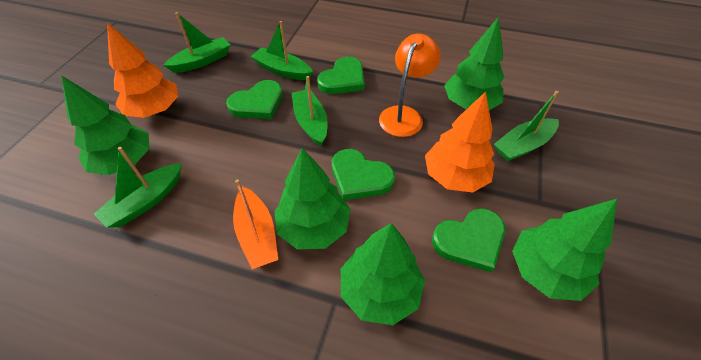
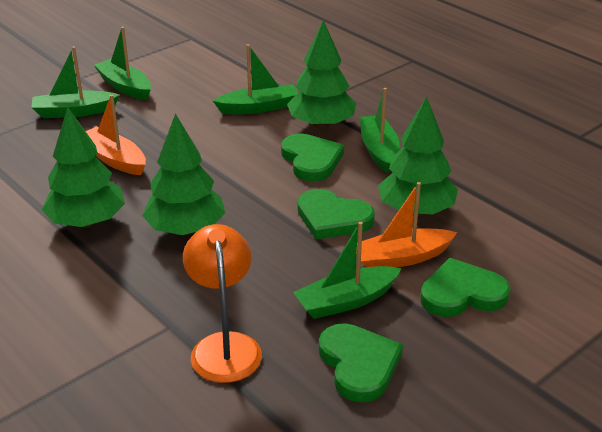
green tree: [61,75,150,175] [274,148,350,250] [341,223,425,325] [444,17,505,110] [512,199,617,301] = 5 -> [42,107,125,227] [142,113,226,235] [287,20,356,129] [378,96,458,216] = 4
orange boat: [233,179,278,269] = 1 -> [86,95,146,175] [361,182,457,268] = 2
orange tree: [107,23,178,118] [425,92,495,192] = 2 -> none = 0

